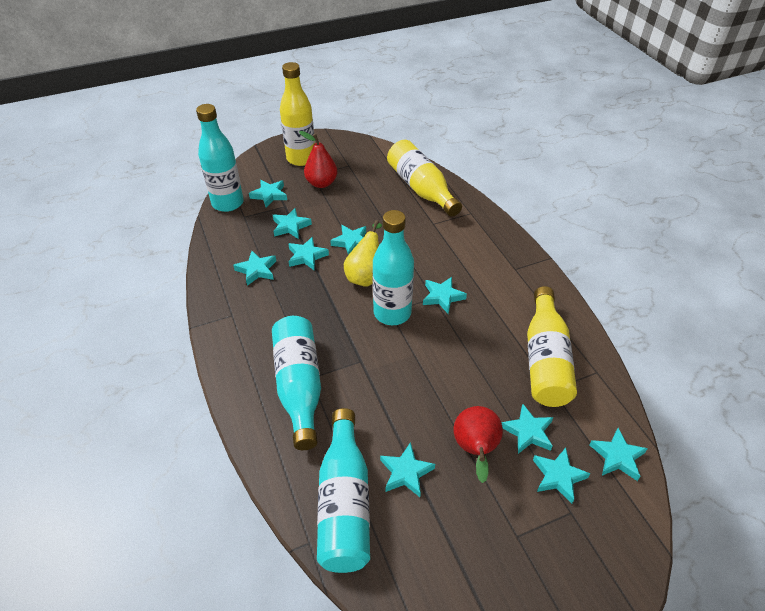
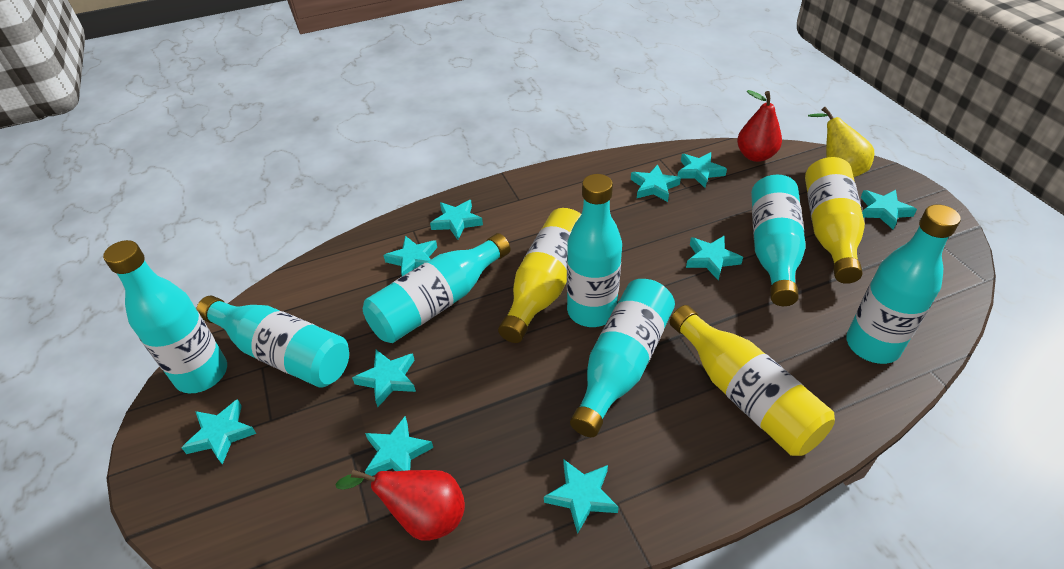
turquoise bottle: [196,104,244,212] [272,316,321,450] [317,408,370,573] [372,210,414,325] = 4 -> [103,240,227,393] [196,296,349,387] [363,233,510,343] [567,174,622,327] [570,279,675,437] [751,175,806,306] [846,204,961,364] = 7

